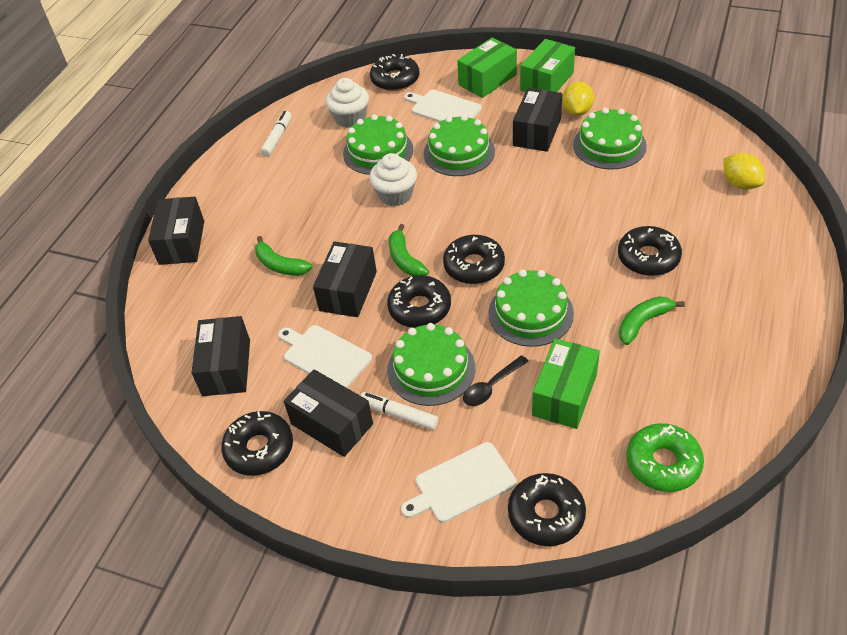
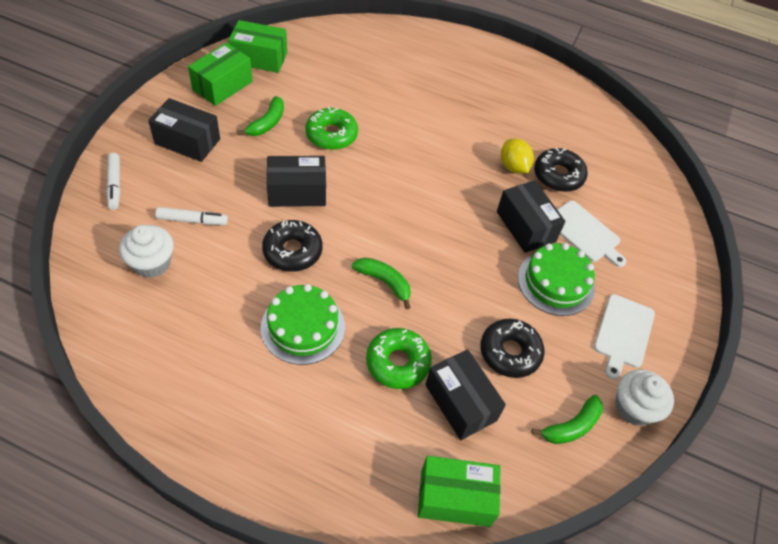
black box: [148,197,204,265] [192,316,250,396] [284,369,373,457] [313,242,377,317] [513,88,562,152] = 5 -> [148,98,220,162] [267,156,326,207] [425,349,506,440] [497,180,565,253] = 4
black donut: [221,411,293,476] [370,54,419,91] [387,275,451,328] [443,235,505,284] [508,473,586,546] [618,226,682,276] = 6 -> [262,220,323,272] [480,319,545,378] [534,148,588,192] = 3
black spoon: [463,355,528,406] = 1 -> none = 0
green cake: [343,114,413,175] [387,323,476,406] [424,115,495,176] [488,270,574,347] [573,108,647,170] = 5 -> [261,284,345,365] [518,243,595,316] = 2
green donut: [626,423,704,492] = 1 -> [305,107,358,150] [366,328,432,389] = 2
white cutting board: [278,325,372,388] [401,442,516,523] [404,90,482,122] = 3 -> [557,201,626,267] [594,294,655,379] = 2
yellow lemon: [562,81,594,116] [724,153,765,190] = 2 -> [501,139,534,174] = 1

